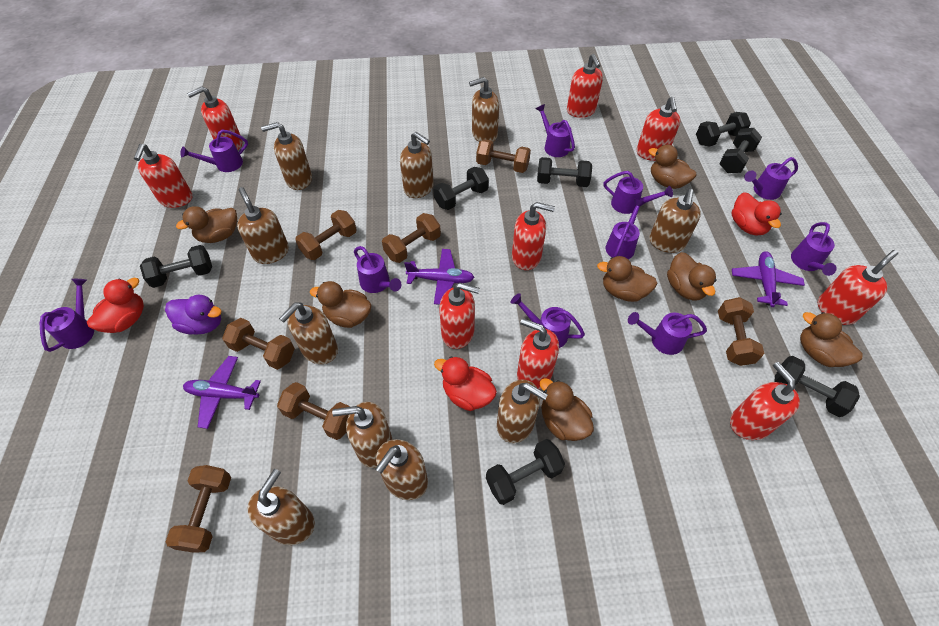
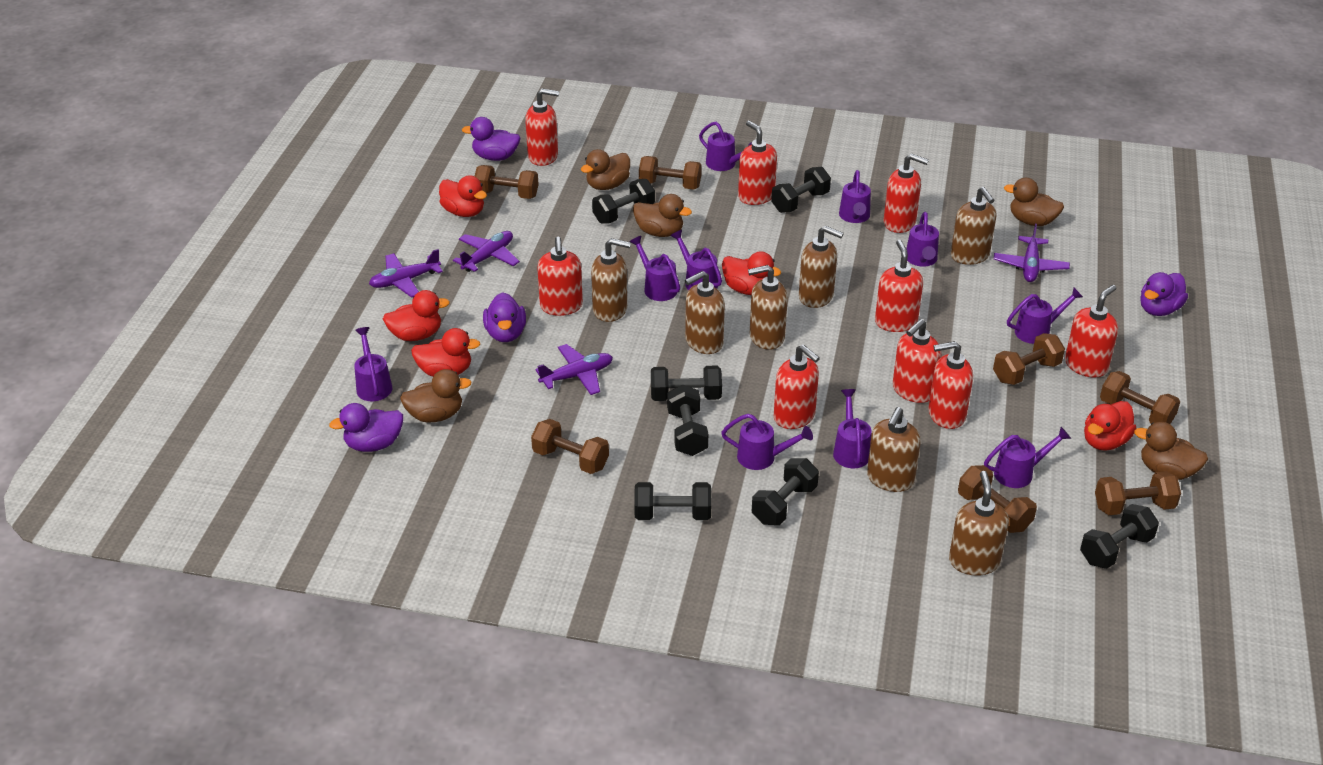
brown duck: [176,206,237,243] [310,281,372,328] [540,378,594,441] [597,256,658,302] [648,144,696,189] [667,252,717,301] [800,312,863,367] = 7 -> [400,369,472,423] [581,149,630,190] [633,194,692,237] [1004,178,1064,226] [1134,422,1208,480] = 5
brown soap dispenser: [237,187,289,264] [247,469,315,545] [261,122,312,190] [279,302,338,364] [332,402,393,468] [375,439,428,500] [400,132,434,198] [469,77,499,142] [497,380,548,443] [649,189,701,253] = 10 -> [591,238,631,322] [685,271,725,354] [748,265,788,350] [799,226,844,308] [867,407,921,492] [949,471,1009,576] [951,187,997,265] = 7
purple duck: [165,295,221,335] = 1 -> [329,403,403,452] [462,117,520,161] [483,292,526,342] [1140,272,1188,316] = 4
purple plane: [183,356,261,429] [404,249,475,305] [732,251,805,307] = 3 -> [369,249,443,298] [453,231,520,272] [535,344,613,395] [994,224,1070,282] = 4
red duck: [87,278,144,333] [434,356,497,411] [732,192,782,235] = 3 -> [383,290,450,341] [411,328,480,377] [439,175,487,217] [722,251,781,295] [1084,401,1136,451] = 5

